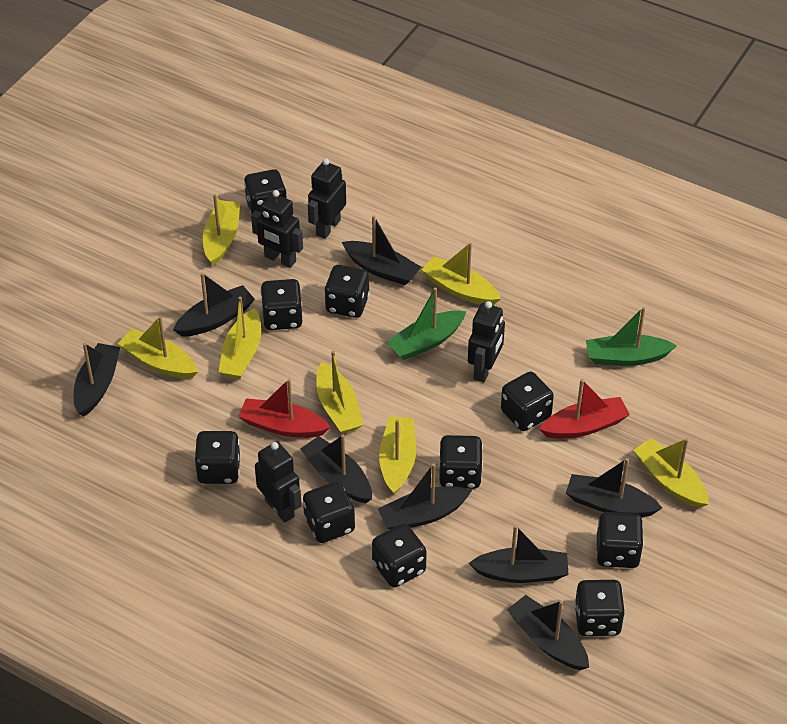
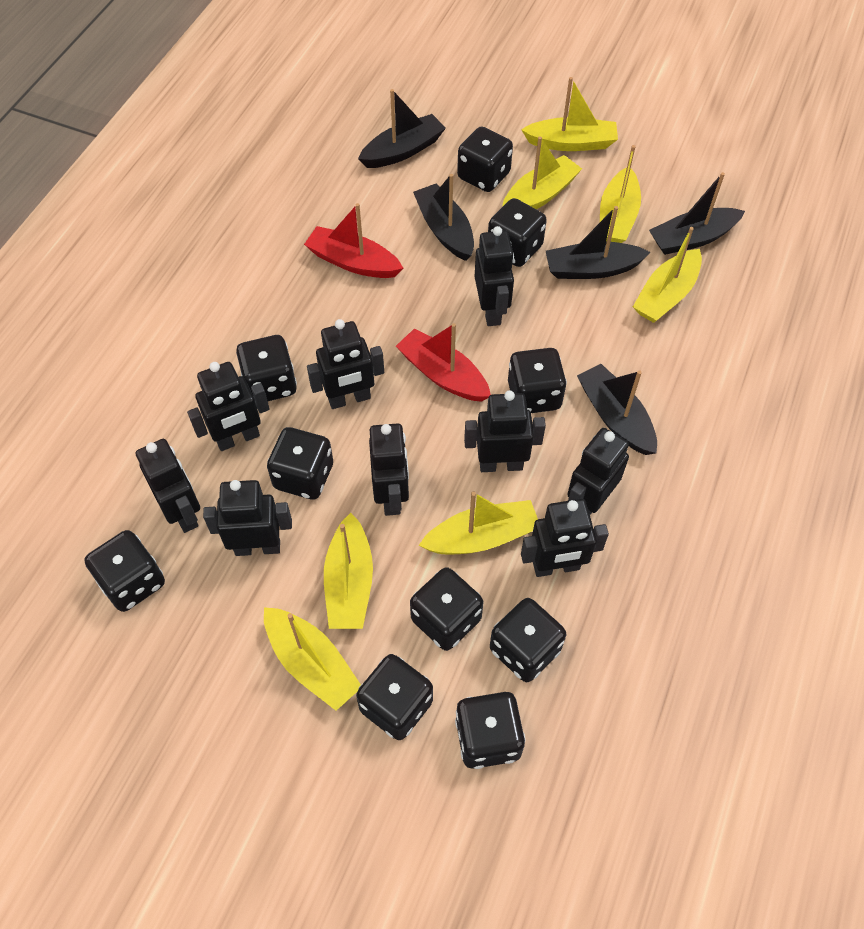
black boat: [74,343,120,417] [173,273,255,336] [300,435,372,503] [342,215,421,285] [378,463,472,529] [469,525,569,583] [507,595,589,670] [566,458,662,517] = 8 -> [358,89,446,168] [413,174,474,261] [546,206,650,279] [577,364,657,455] [649,172,745,255] = 5
black robot: [251,190,303,268] [255,442,302,523] [308,158,346,239] [468,301,505,382] = 4 -> [136,439,200,533] [187,362,269,451] [203,480,292,556] [307,319,384,409] [369,423,409,516] [464,390,546,472] [474,226,514,326] [521,499,609,577] [567,428,629,515] = 9
green boat: [387,288,466,360] [586,307,677,366] = 2 -> none = 0

